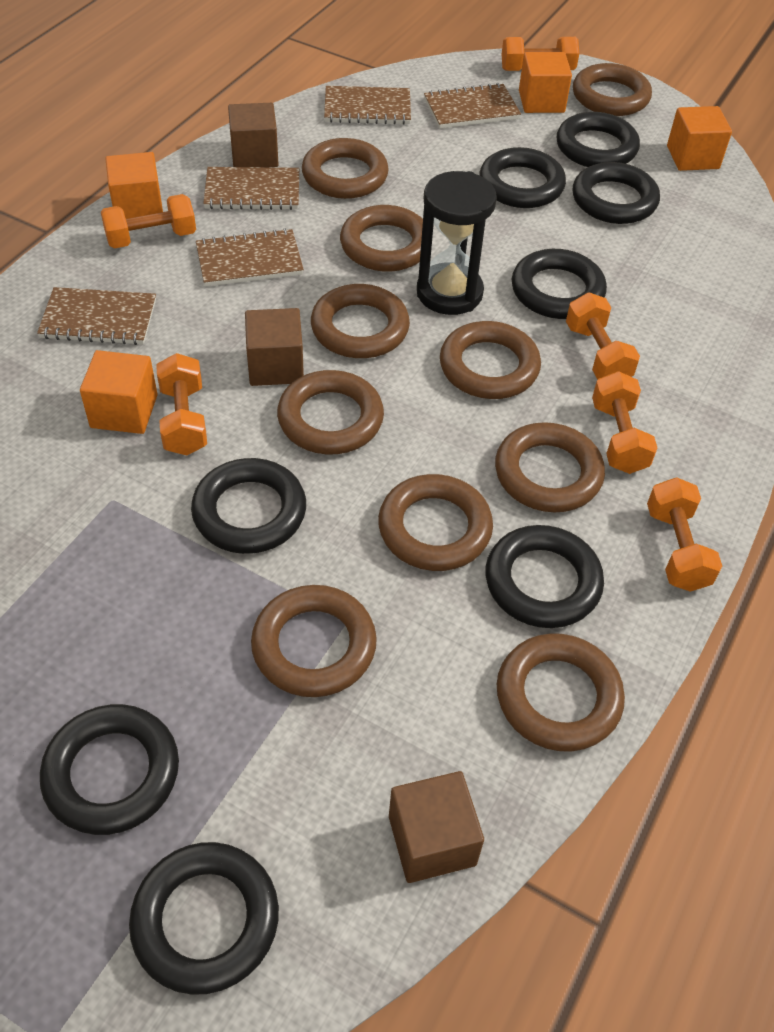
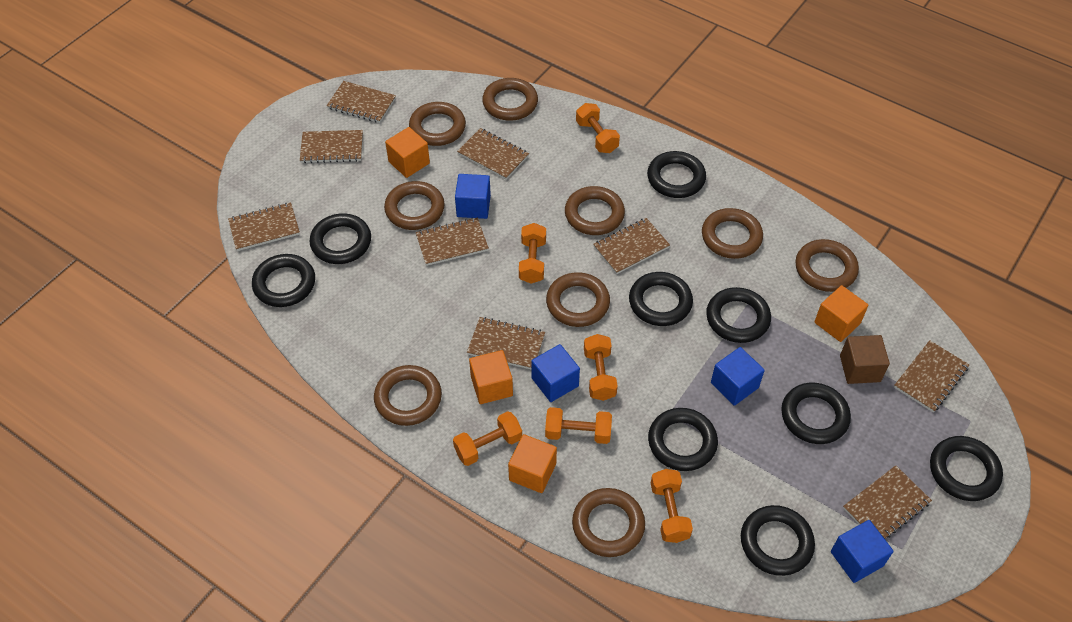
black hourglass: [417,171,497,315] = 1 -> none = 0
black ring: [40,704,179,835] [129,842,279,995] [191,458,306,554] [479,147,566,208] [486,525,604,628] [512,249,607,319] [557,112,640,167] [573,162,660,224] = 8 -> [252,254,315,307] [309,213,371,264] [629,272,693,326] [647,151,706,198] [648,408,718,471] [706,287,771,343] [741,505,815,576] [781,383,851,444] [930,436,1003,501] = 9
blue cube: none = 0 -> [455,174,491,219] [532,344,580,402] [711,347,765,406] [831,520,894,583] = 4
brown cube: [228,103,279,167] [245,308,304,386] [389,771,484,883] = 3 -> [840,335,890,384] = 1
brown notebook: [37,287,156,345] [196,228,304,287] [203,167,299,210] [324,86,411,125] [424,83,521,129] = 5 -> [228,202,300,251] [300,130,363,163] [327,81,396,123] [416,217,489,266] [457,128,529,179] [467,317,545,370] [593,218,670,274] [843,465,932,539] [894,340,969,412] = 9
brown ring: [251,585,377,697] [277,370,384,454] [302,138,389,199] [311,284,410,358] [340,205,423,272] [378,474,493,571] [440,321,541,399] [495,422,605,512] [497,633,625,751] [573,63,652,116] = 10 -> [374,365,442,426] [384,181,445,230] [409,102,466,146] [482,78,538,121] [546,272,610,327] [565,186,625,235] [572,488,645,557] [702,208,763,259] [796,239,859,292] = 9

